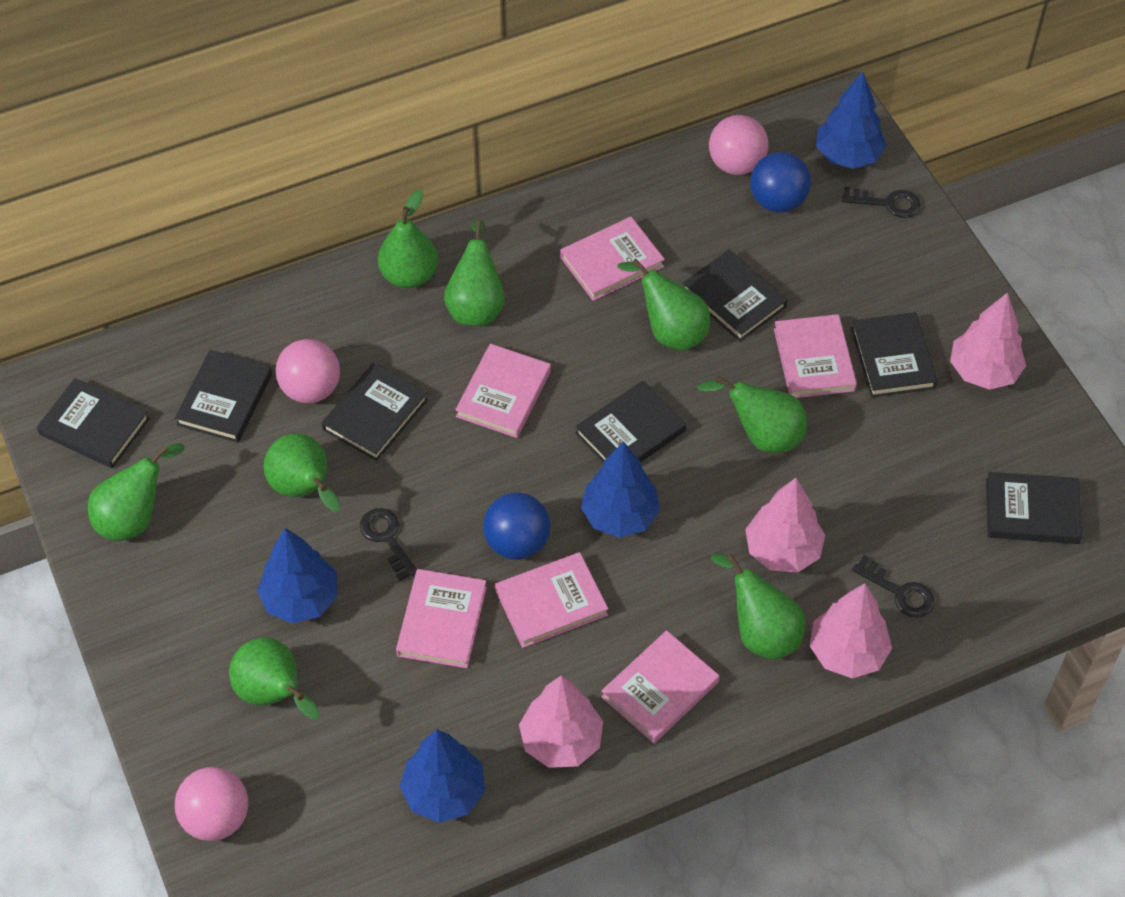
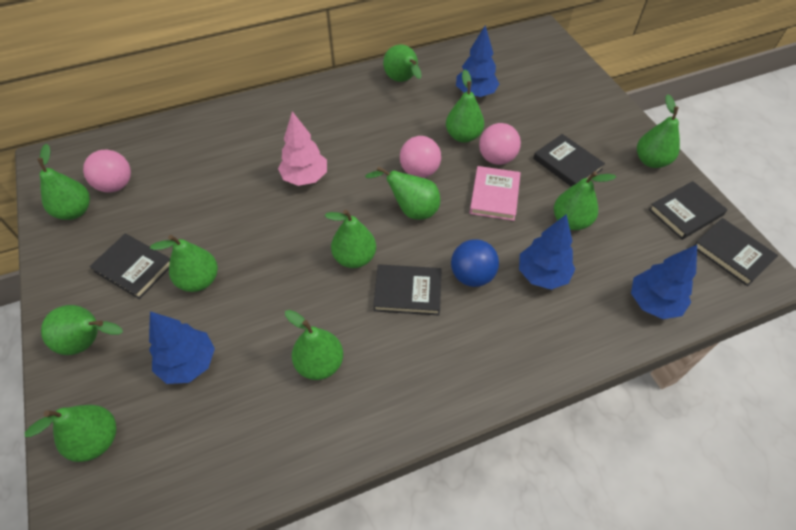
black book: [37,378,150,468] [175,350,272,443] [322,363,428,461] [575,381,686,463] [683,250,787,342] [851,312,938,397] [986,472,1082,544] = 7 -> [89,234,170,299] [373,264,442,316] [533,134,605,187] [649,181,727,240] [694,218,778,286] = 5
black key: [360,508,417,581] [842,187,921,218] [852,555,935,618] = 3 -> none = 0
blue ball: [483,493,550,560] [750,152,811,213] = 2 -> [451,239,499,287] = 1
green pear: [88,443,185,541] [229,637,320,720] [264,433,340,512] [378,189,438,288] [444,219,505,326] [618,258,710,350] [697,376,807,453] [711,553,805,659] = 8 -> [25,405,116,462] [37,144,90,220] [41,305,123,355] [150,235,218,292] [285,310,343,380] [325,210,376,268] [365,166,440,220] [383,45,422,82] [446,70,484,143] [554,171,616,230] [637,94,680,168] = 11
pink book: [396,569,487,668] [455,344,551,438] [495,552,608,648] [560,217,665,301] [601,630,719,743] [774,314,857,398] = 6 -> [469,166,521,221] = 1
pink tree: [519,675,603,768] [745,478,825,572] [809,583,892,678] [950,292,1026,390] = 4 -> [278,111,327,186] = 1

